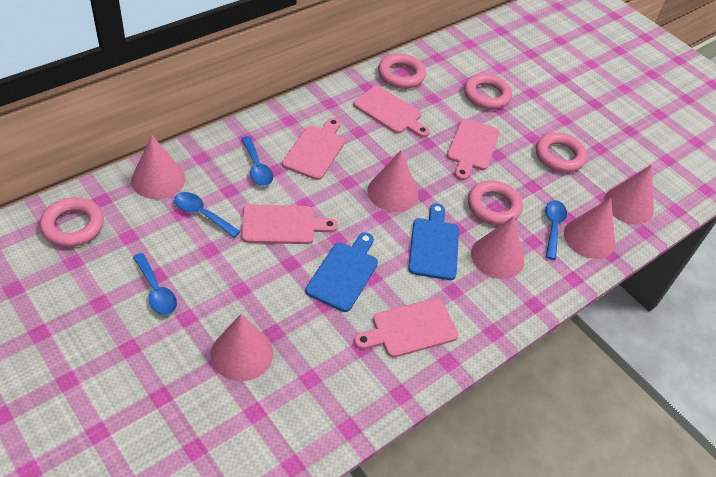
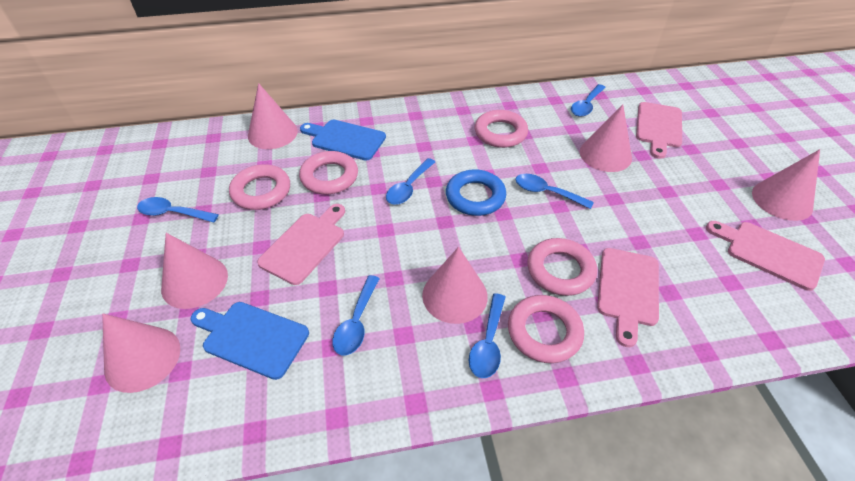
blue ring: none = 0 -> [446,169,506,216] = 1
blue spoon: [133,253,177,315] [174,192,241,238] [241,136,273,186] [545,200,567,260] = 4 -> [137,197,219,223] [332,275,380,356] [386,158,435,205] [469,293,506,378] [515,174,594,209] [571,84,606,117] = 6
pink cutting board: [242,204,338,244] [282,118,345,180] [353,86,430,137] [354,298,459,358] [447,119,500,180] = 5 -> [257,204,345,285] [597,248,659,347] [636,102,682,159] [706,221,825,291] = 4

